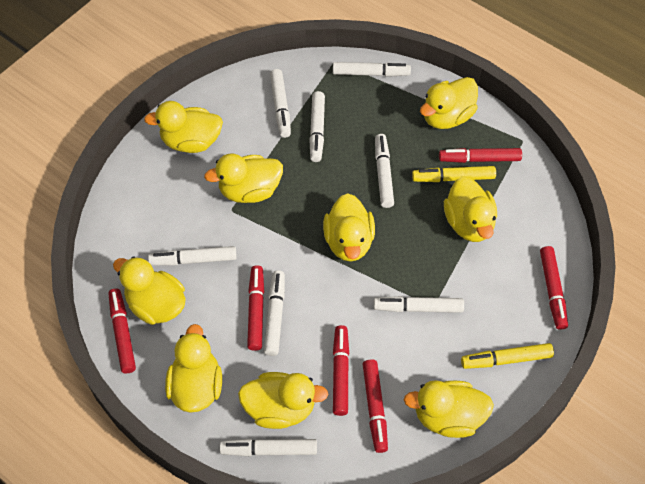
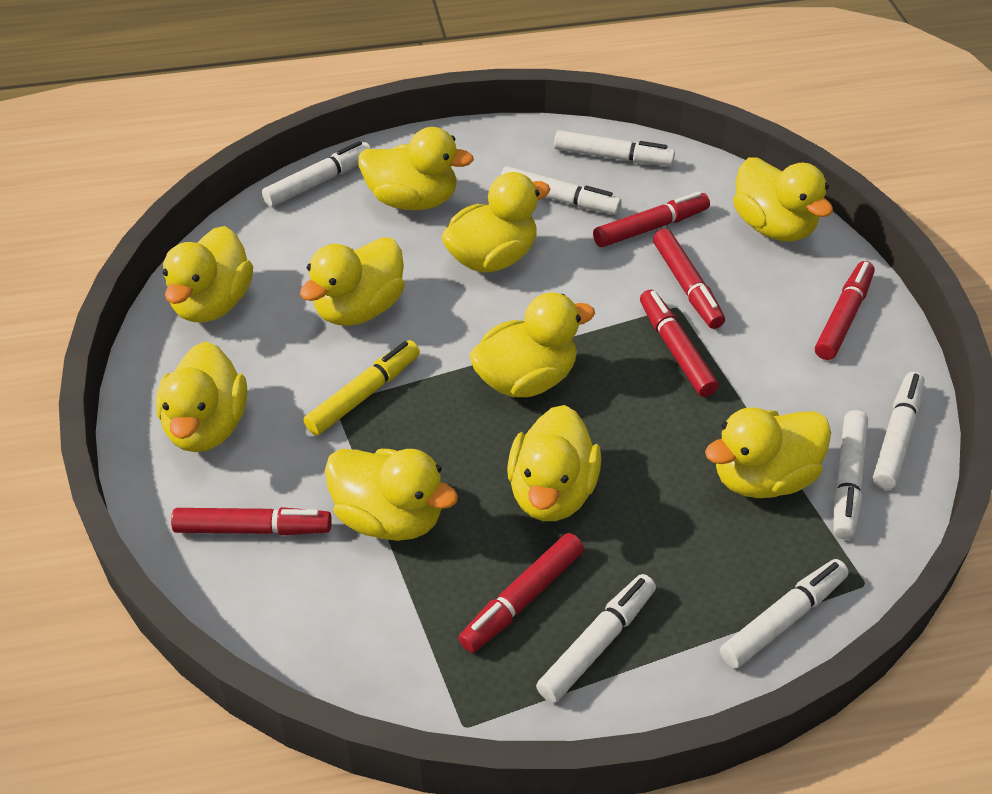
white marker: [148,246,237,266] [220,439,317,456] [264,270,285,356] [270,69,291,138] [309,91,325,162] [333,62,411,77] [374,296,464,313] [375,134,394,208] = 8 -> [262,141,371,207] [501,166,622,214] [536,574,656,703] [554,130,675,166] [720,559,849,668] [833,410,868,539] [873,372,925,490] = 7
yellow duck: [113,256,186,325] [144,101,223,153] [165,324,222,413] [204,153,283,203] [238,372,328,429] [323,193,375,262] [404,380,494,438] [420,77,478,129] [444,176,497,242] = 9 -> [156,341,247,452] [163,226,253,323] [300,237,405,326] [325,448,458,541] [358,127,474,210] [441,172,550,273] [469,293,595,397] [507,405,601,521] [705,407,831,498] [733,157,833,242] = 10
yellow marker: [412,166,496,182] [461,343,554,369] = 2 -> [303,340,420,436] = 1

